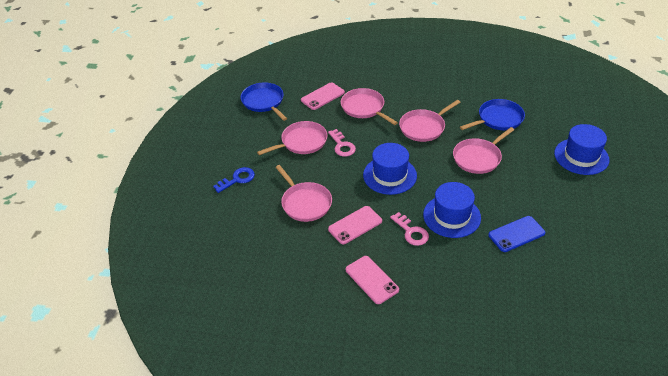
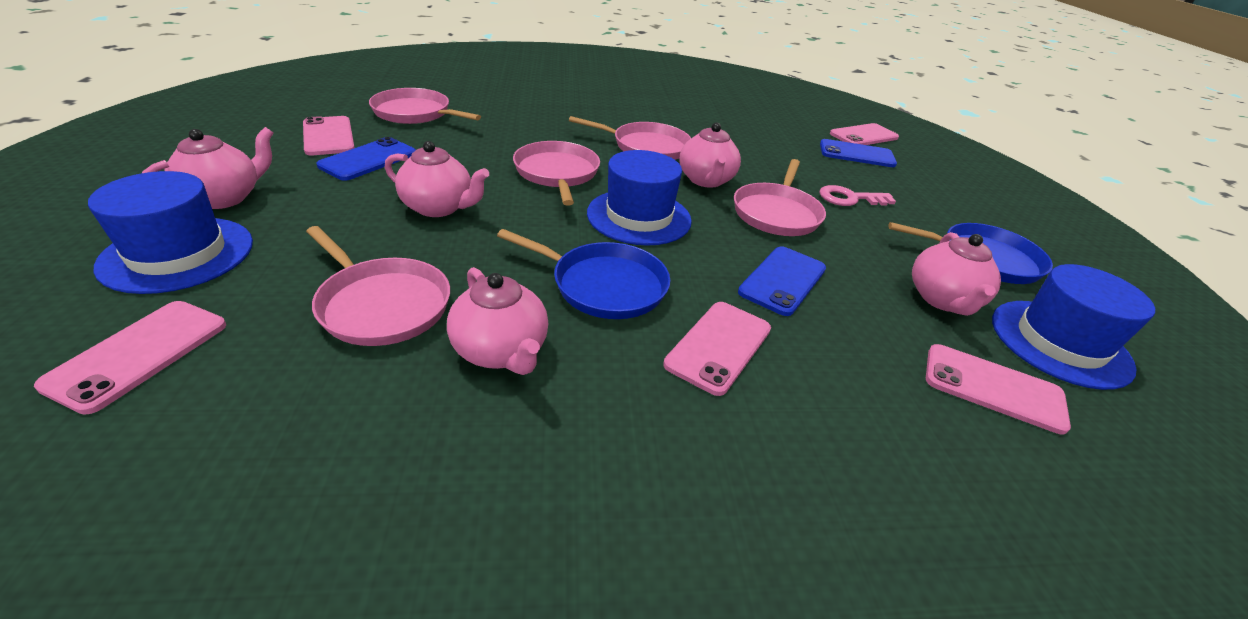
blue key: [213,167,255,193] = 1 -> none = 0
blue phone: [488,216,545,252] = 1 -> [316,137,416,181] [738,246,826,316] [820,139,897,167] = 3
pink key: [328,129,356,157] [390,212,429,246] = 2 -> [819,185,896,206] = 1
pink phone: [301,82,345,110] [328,206,382,244] [346,256,399,304] = 3 -> [34,301,226,415] [303,116,355,156] [663,302,771,396] [830,123,899,145] [926,344,1071,435] = 5
pink teapot: none = 0 -> [142,127,273,209] [385,141,489,217] [447,267,548,375] [679,123,741,188] [912,232,1001,316] = 5

